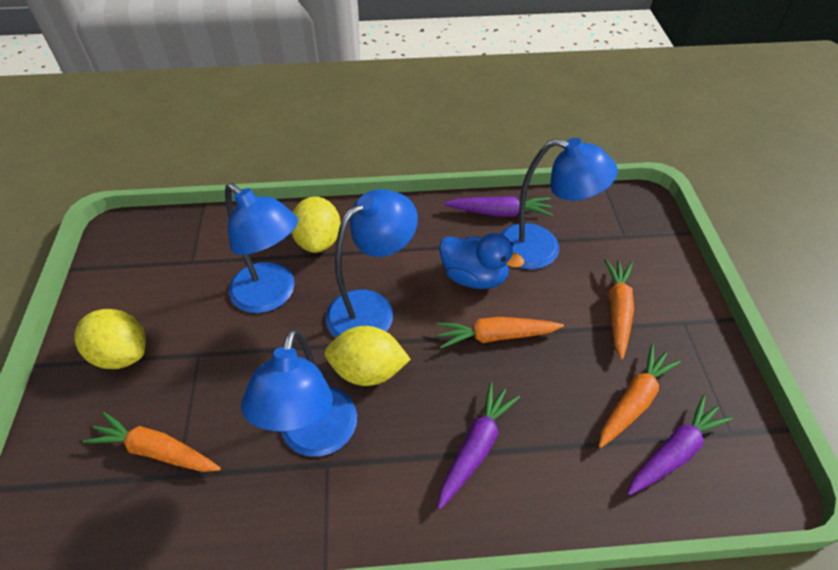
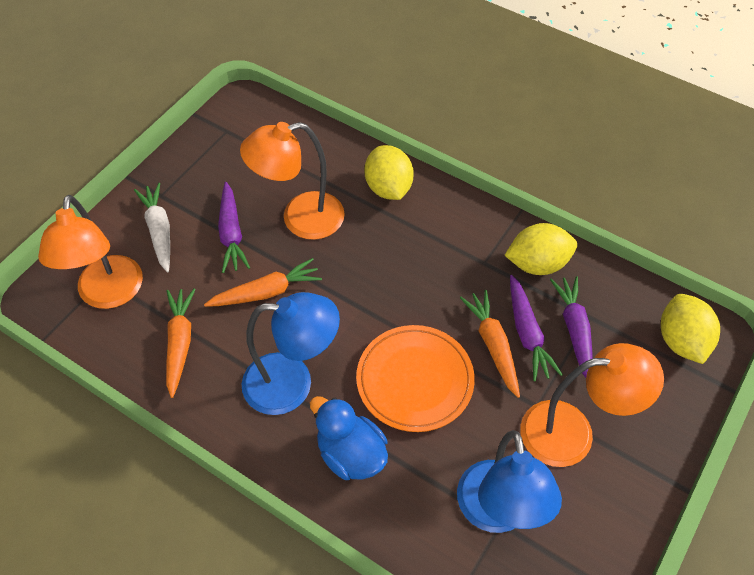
blue lamp: [225,183,298,313] [241,329,357,457] [325,189,418,338] [501,138,618,269] = 4 -> [242,292,340,415] [457,430,562,533] = 2
orange carrot: [83,412,221,472] [436,317,564,348] [599,344,681,448] [604,259,634,360] = 4 -> [166,288,196,398] [204,258,322,307] [460,290,520,398] = 3
orange lamp: none = 0 -> [38,195,143,309] [240,122,345,240] [520,343,664,467] = 3
orange plate: none = 0 -> [356,325,475,432] = 1
white carrot: none = 0 -> [134,183,170,272] = 1

